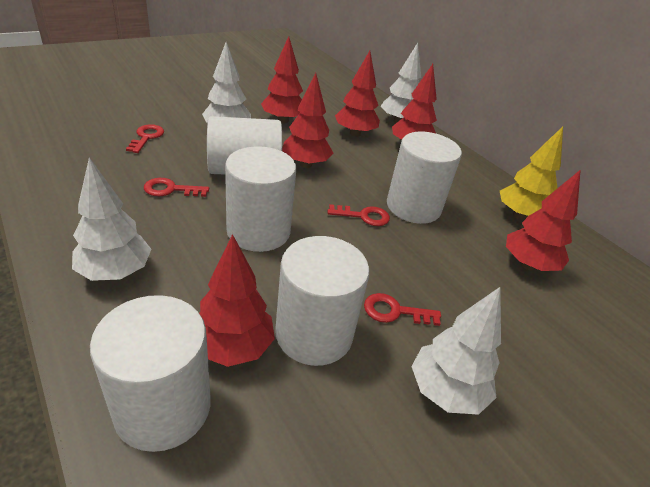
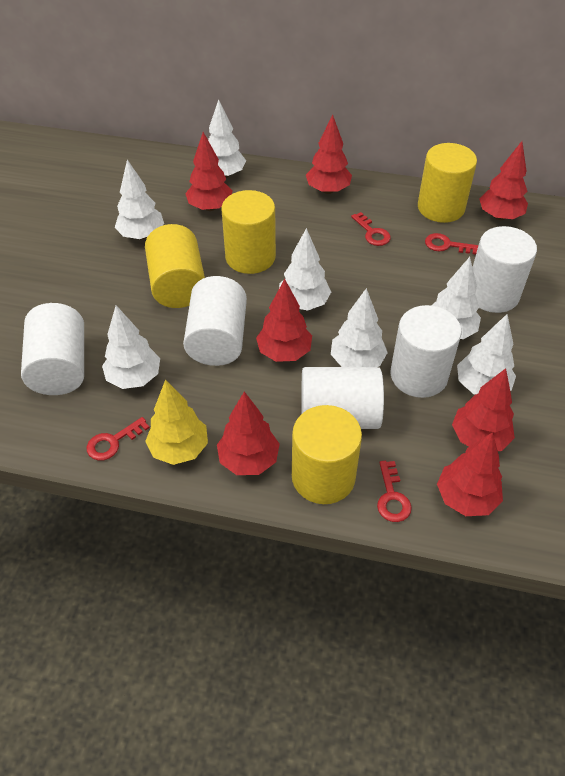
red tree: [199,234,275,367] [261,36,303,123] [282,73,333,168] [335,51,380,137] [392,64,437,140] [506,169,581,271] = 6 -> [185,132,233,211] [217,391,280,475] [256,279,312,362] [306,115,352,194] [437,432,503,516] [452,368,515,451] [479,141,528,220] = 7
white tree: [72,158,151,281] [202,42,251,123] [381,43,422,123] [411,287,501,415] = 4 -> [102,305,160,389] [115,160,164,239] [208,100,246,178] [279,228,331,311] [331,288,388,367] [432,257,481,339] [457,314,516,395] = 7
yellow cylinder: none = 0 -> [145,224,205,308] [221,190,276,274] [292,405,362,504] [418,143,477,223] = 4

